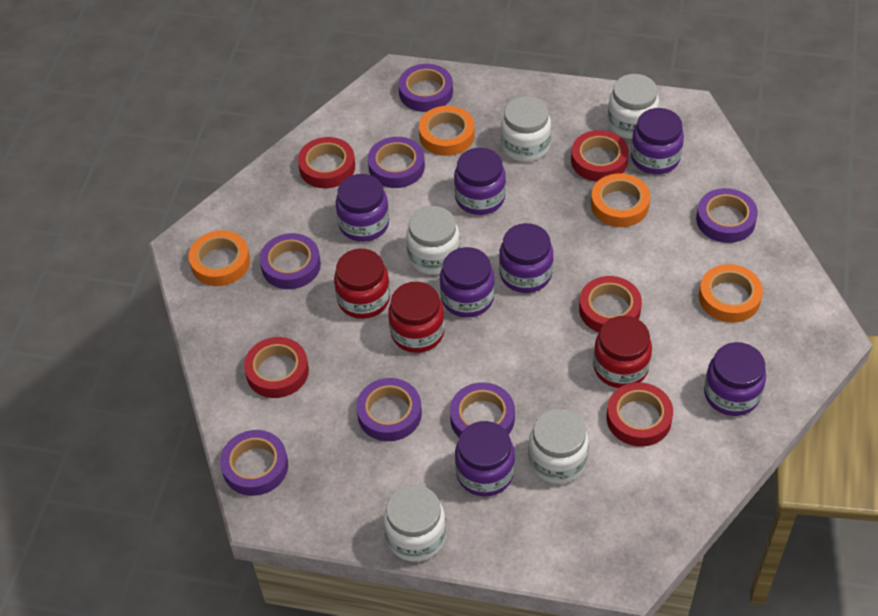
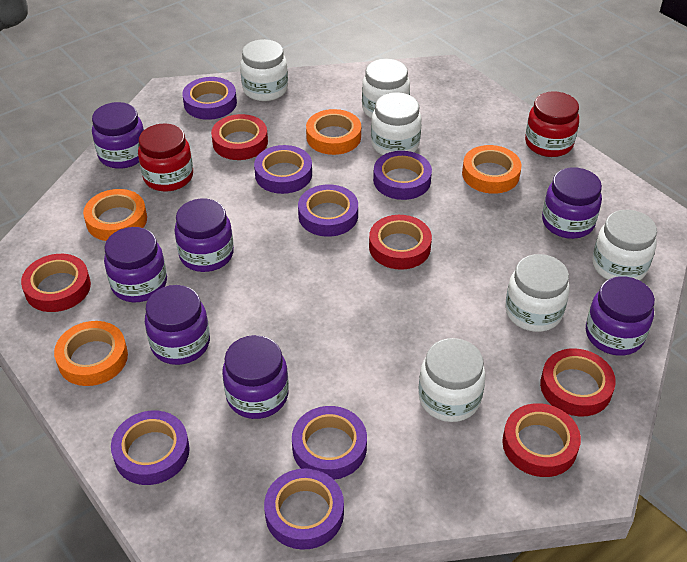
red jar: [334,249,390,319] [388,282,445,353] [593,316,652,388] = 3 -> [138,123,193,192] [525,91,579,157] = 2
white jar: [384,484,446,562] [406,206,460,275] [501,96,551,162] [528,409,589,484] [608,74,659,139] = 5 -> [240,39,288,101] [362,59,410,118] [371,92,422,155] [418,338,486,422] [505,254,570,332] [592,210,657,280] = 6

